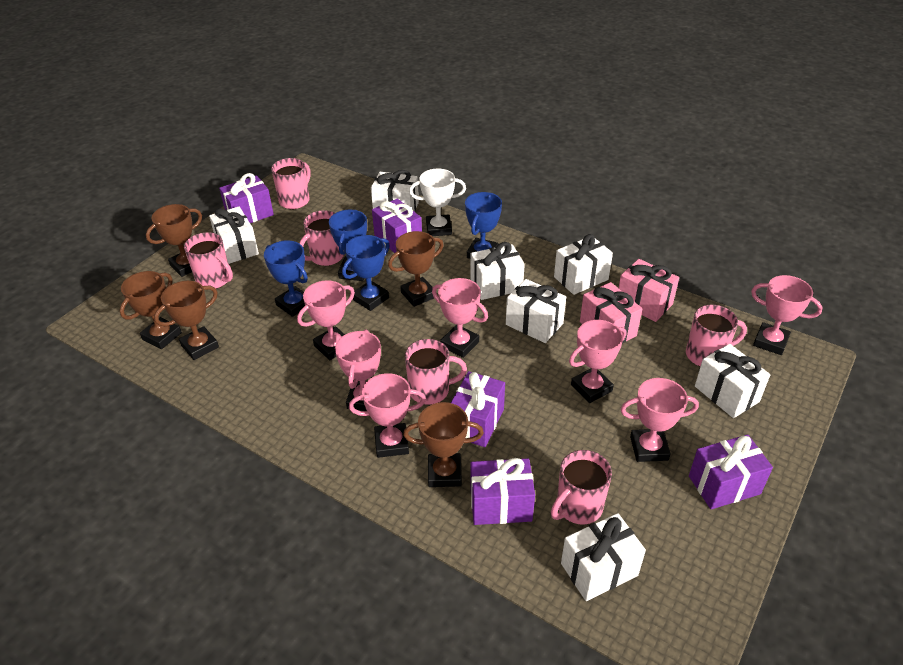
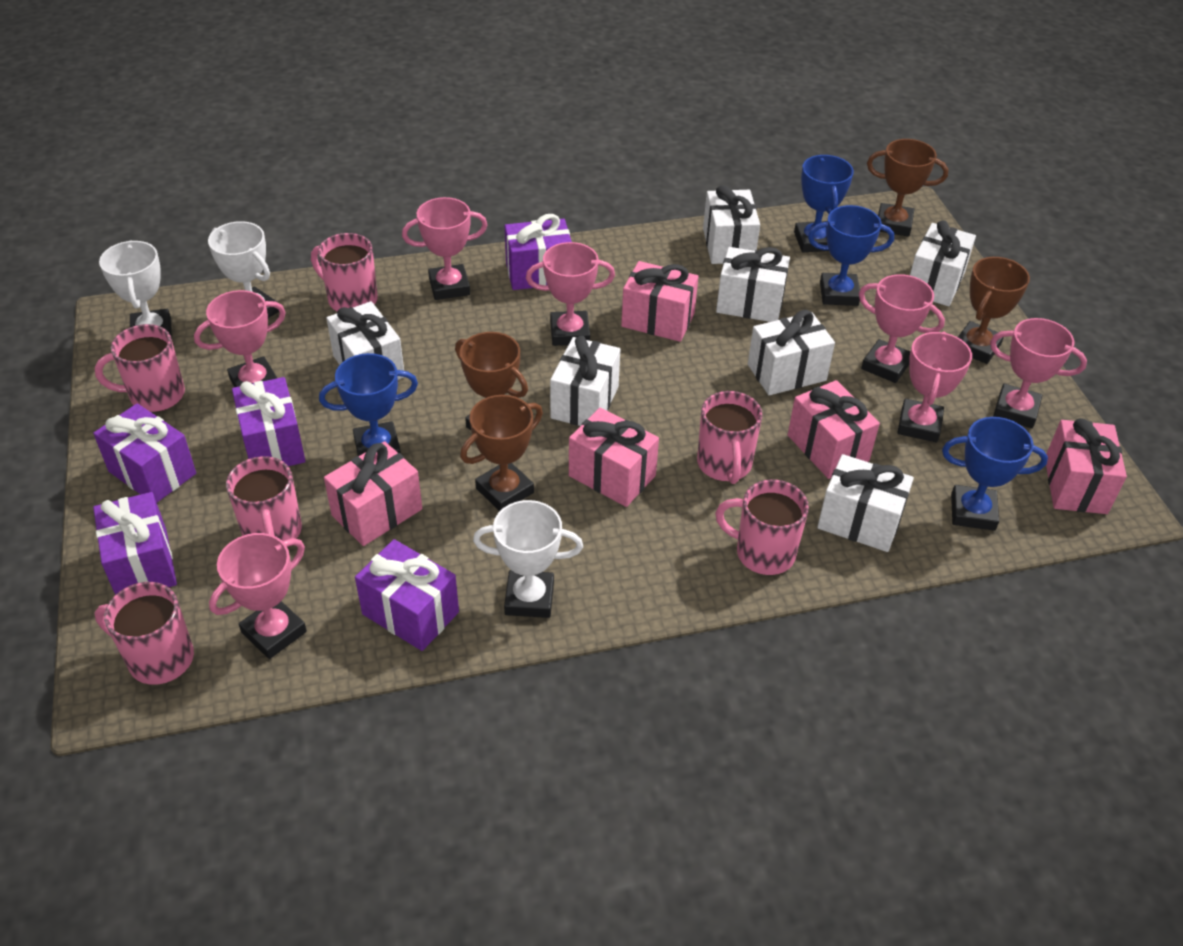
brown trophy: [120,271,182,349] [146,204,202,277] [154,281,219,360] [388,231,444,307] [403,402,484,487] = 5 -> [455,332,528,430] [460,395,543,511] [867,139,948,237] [958,257,1030,364] = 4
pink gift: [580,282,642,344] [619,259,679,322] = 2 -> [324,441,422,546] [569,408,659,507] [621,261,699,342] [788,380,880,479] [1046,418,1127,514] = 5
white trophy: [409,169,466,236] = 1 -> [99,240,172,339] [208,221,279,318] [473,500,583,618] = 3

